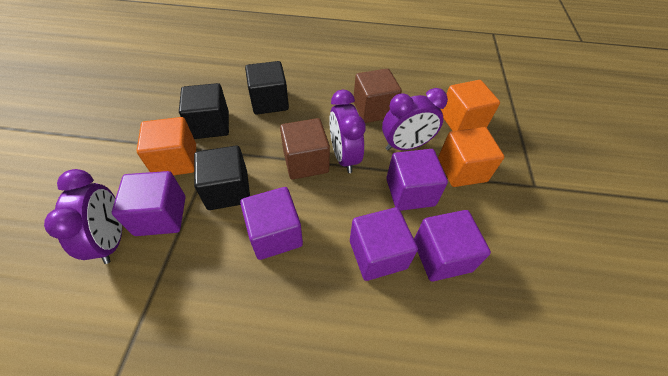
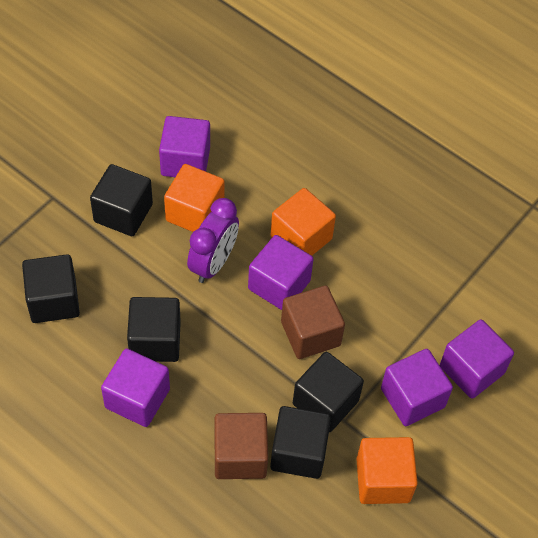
black cube: [179,83,229,139] [194,146,250,210] [245,61,289,115] = 3 -> [22,254,80,323] [90,164,153,236] [127,297,181,362] [270,406,331,479] [293,352,364,432] = 5
purple clock: [44,169,122,264] [329,90,366,173] [382,88,448,150] = 3 -> [187,198,239,283] = 1

